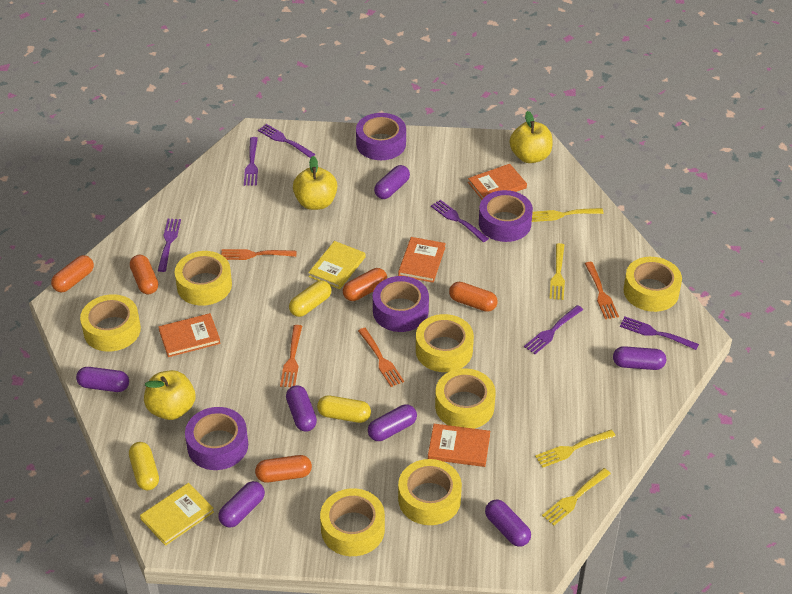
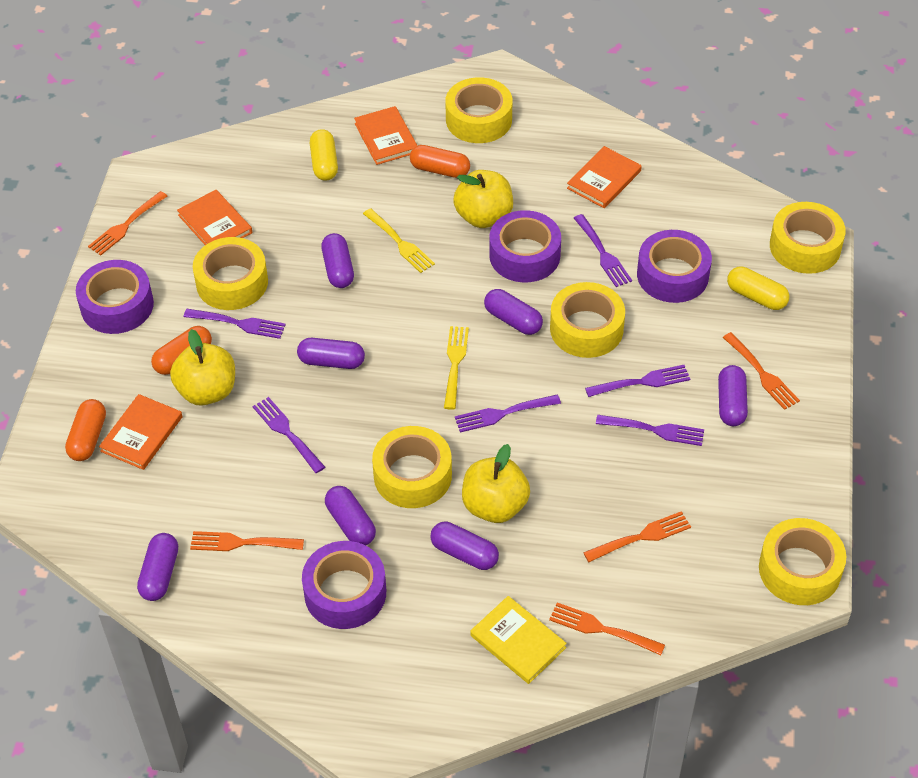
orange capsule: [51,255,94,292] [130,255,158,294] [255,455,312,483] [343,268,387,301] [449,282,498,312] = 5 -> [65,399,106,461] [151,326,212,375] [410,145,470,178] = 3
orange fork: [221,249,297,260] [280,325,302,387] [358,328,404,387] [585,262,619,319] = 4 -> [88,191,167,255] [190,531,304,551] [549,602,665,655] [583,511,691,562] [723,332,800,410] = 5
yellow book: [140,483,214,546] [308,241,365,289] = 2 -> [470,596,567,684] = 1
yellow capsule: [129,442,159,490] [289,280,331,317] [317,395,371,423] = 3 -> [310,129,338,181] [727,267,789,310] = 2
yellow fork: [532,208,604,222] [535,430,616,468] [542,468,611,525] [549,243,565,300] = 4 -> [363,208,435,273] [444,326,469,410] = 2
yellow tape: [80,294,141,352] [175,251,232,306] [320,488,385,556] [398,459,462,525] [416,314,474,372] [435,368,496,429] [623,257,682,312] = 7 -> [193,237,268,310] [372,426,452,508] [445,77,512,143] [550,282,625,358] [759,518,846,605] [770,202,846,274] = 6

